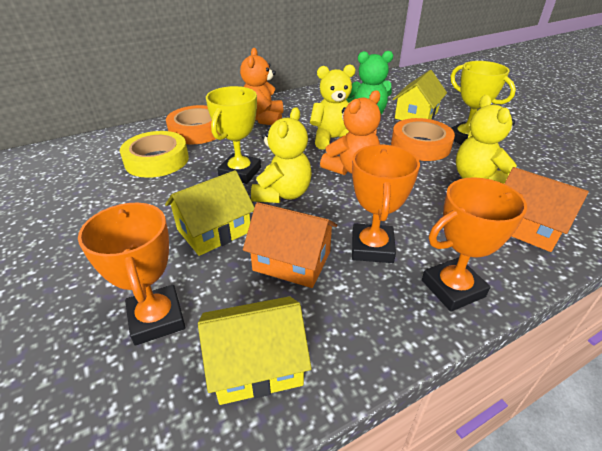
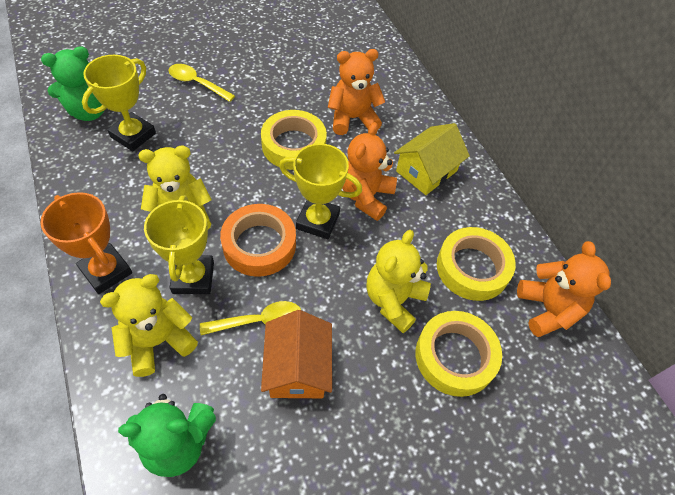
green teddy bear: [346,51,393,114] = 1 -> [41,46,105,121] [118,394,216,477] = 2
orange house: [243,202,338,288] [504,167,589,252] = 2 -> [261,310,332,398] = 1
orange tape: [166,105,220,144] [391,118,455,161] = 2 -> [220,204,296,277] = 1
orange teddy bear: [240,48,283,125] [320,90,381,175] = 2 -> [328,49,385,135] [342,122,397,221] [517,241,611,337] = 3
orange trophy: [78,203,185,346] [352,145,420,263] [422,177,527,312] = 3 -> [40,192,132,294] = 1
yellow house: [165,170,255,256] [198,296,312,405] [393,70,447,120] = 3 -> [394,123,470,195] = 1
yellow spoon: none = 0 -> [168,64,235,102] [200,301,301,335] = 2
yellow tape: [120,131,189,178] = 1 -> [261,110,327,170] [416,311,502,397] [437,227,516,301] = 3
yellow trophy: [206,86,261,184] [450,61,516,144] = 2 -> [82,55,156,151] [144,195,214,294] [279,143,362,239] = 3

